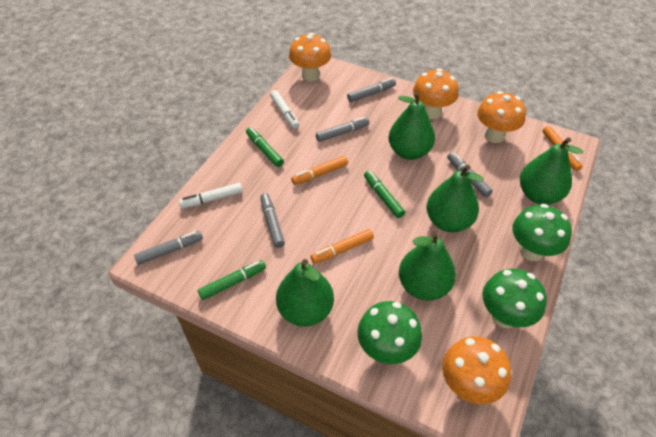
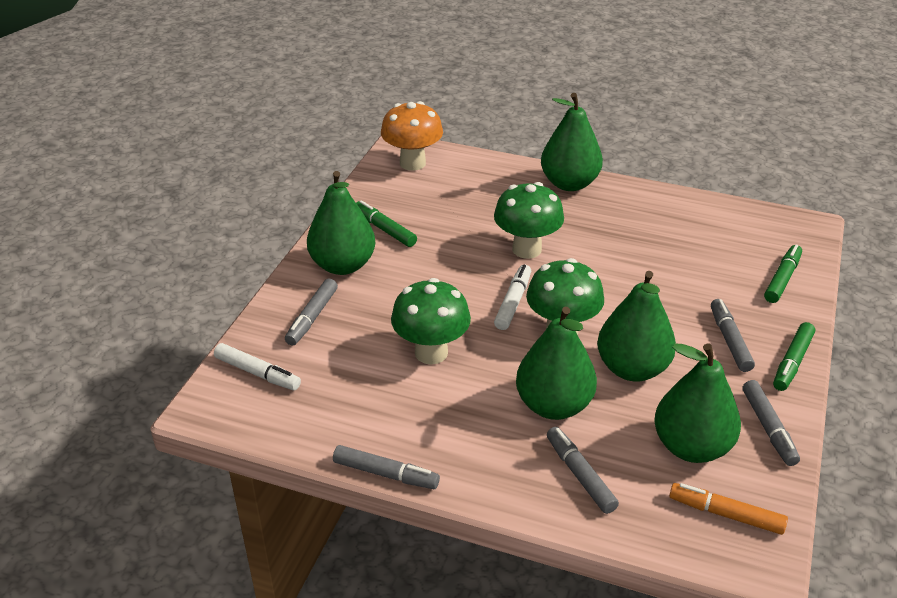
orange marker: [291,156,348,185] [311,229,374,264] [542,126,583,171] = 3 -> [669,483,788,535] = 1
orange mushroom: [289,33,331,81] [413,68,459,119] [442,336,511,404] [477,91,526,143] = 4 -> [381,101,443,171] = 1

